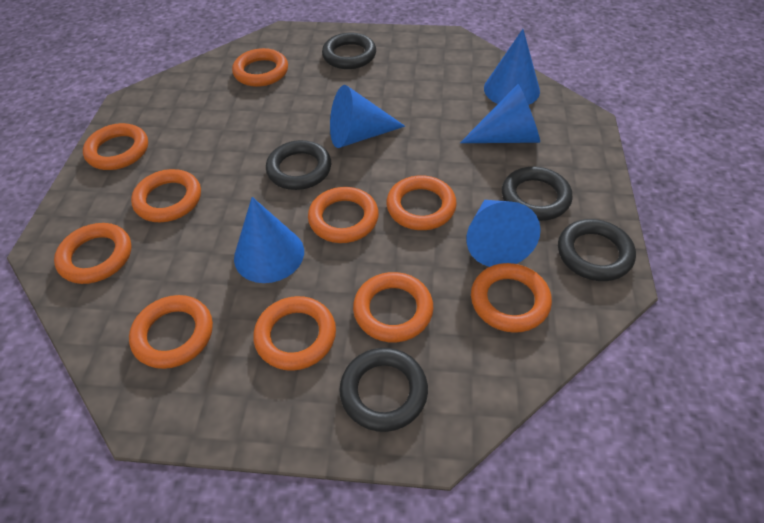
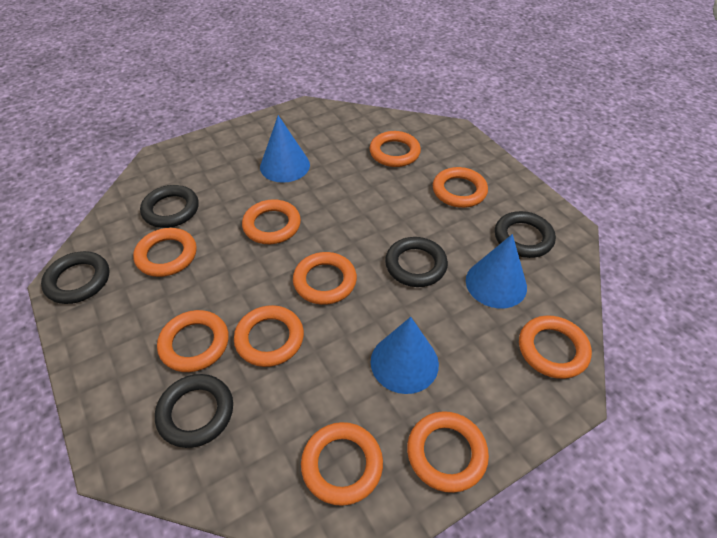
blue cone: [234,197,304,283] [330,85,405,148] [460,84,540,143] [466,200,541,267] [484,29,540,105] = 5 -> [260,115,310,183] [371,317,439,394] [466,234,527,308] = 3

